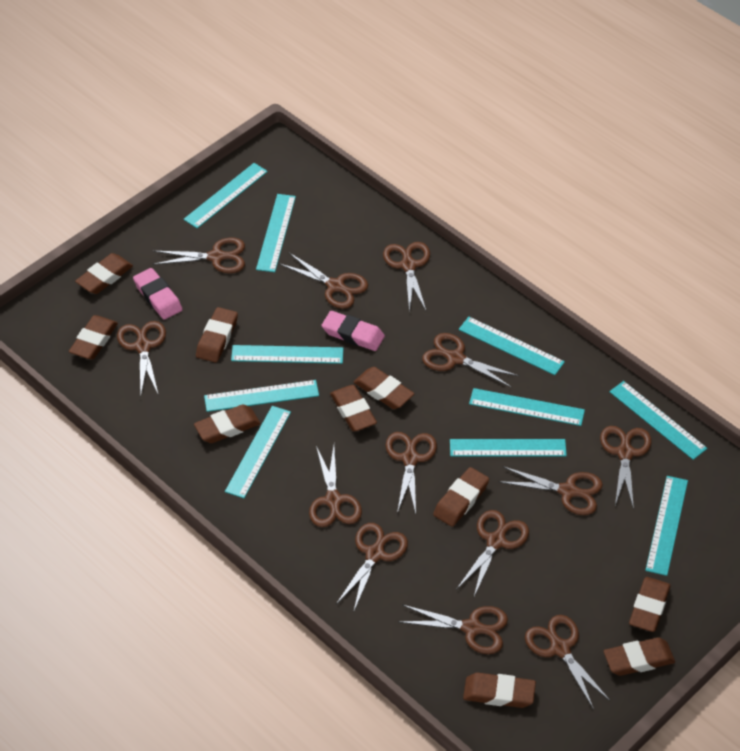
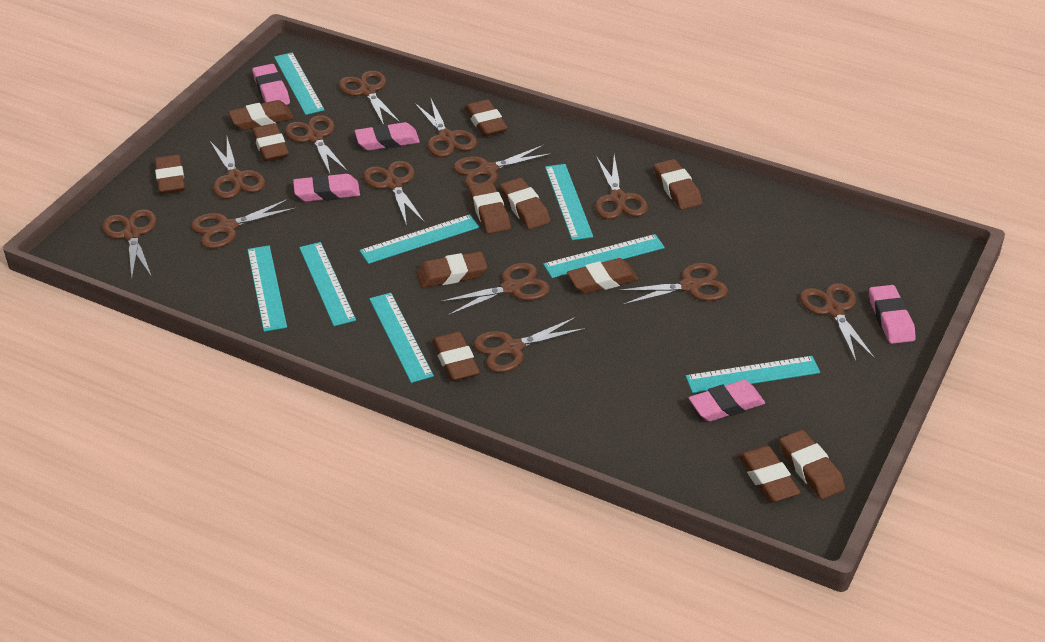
brown eraser: [69,315,118,359] [75,253,133,294] [194,405,260,443] [196,307,238,362] [330,385,377,431] [354,367,414,409] [433,467,489,527] [463,673,536,708] [604,637,675,676] [629,577,671,632] = 10 -> [155,155,185,194] [228,100,294,130] [252,123,289,162] [416,252,488,288] [432,332,480,381] [465,100,508,137] [469,181,511,234] [500,178,550,229] [567,258,638,294] [654,159,702,210] [738,446,801,502] [780,430,845,499] = 12
pink eraser: [133,268,183,320] [322,311,385,351] = 2 -> [252,64,290,105] [293,174,360,202] [355,122,420,150] [689,380,765,421] [869,285,916,344] = 5
turquoise ruler: [183,163,268,228] [204,380,319,412] [225,406,291,498] [231,345,343,364] [256,194,296,272] [450,439,567,457] [459,317,565,375] [469,388,585,426] [609,381,707,460] [645,476,688,576] = 10 -> [247,246,287,332] [274,52,325,115] [299,242,356,326] [360,214,479,264] [369,293,434,383] [543,234,665,278] [545,164,593,240] [686,356,820,393] = 8

